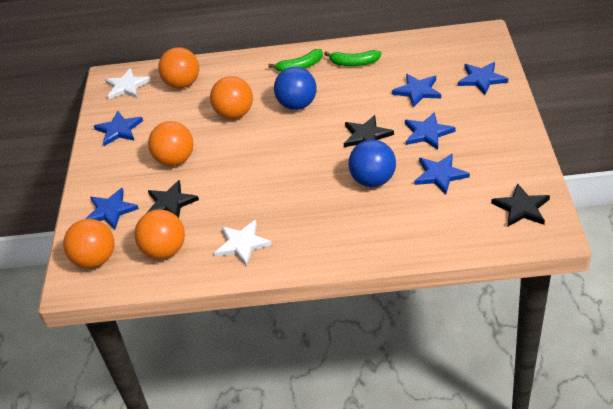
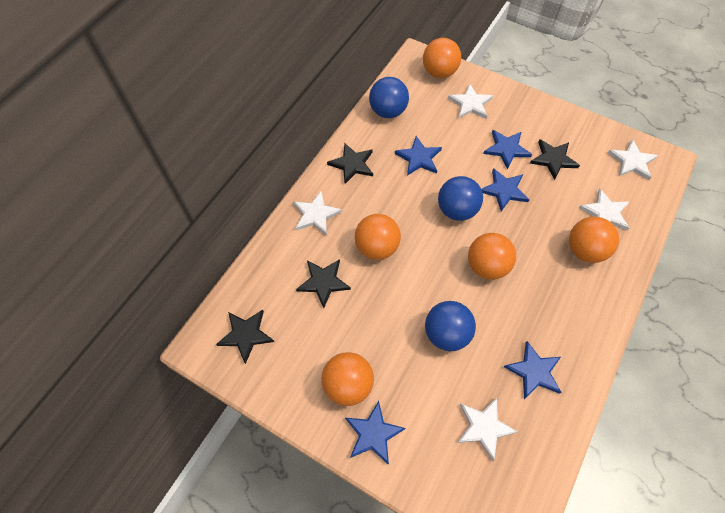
black star: [147,180,199,218] [344,115,394,147] [491,183,550,227] = 3 -> [216,310,274,364] [296,259,351,308] [327,143,373,184] [530,139,580,180] = 4
blue ball: [274,67,316,110] [348,140,396,187] = 2 -> [369,77,409,118] [425,301,476,351] [438,176,483,221] = 3
blue star: [85,188,139,229] [94,111,143,146] [392,74,441,108] [405,112,456,150] [415,153,470,194] [458,62,508,95] = 6 -> [345,401,406,465] [395,136,442,176] [481,168,530,211] [483,130,532,169] [504,341,561,399] = 5
green banana: [268,49,323,72] [324,50,381,66] = 2 -> none = 0
white star: [105,68,151,99] [214,220,272,266] = 2 -> [293,191,342,236] [448,83,493,119] [457,398,518,461] [579,189,629,230] [608,139,658,180] = 5

